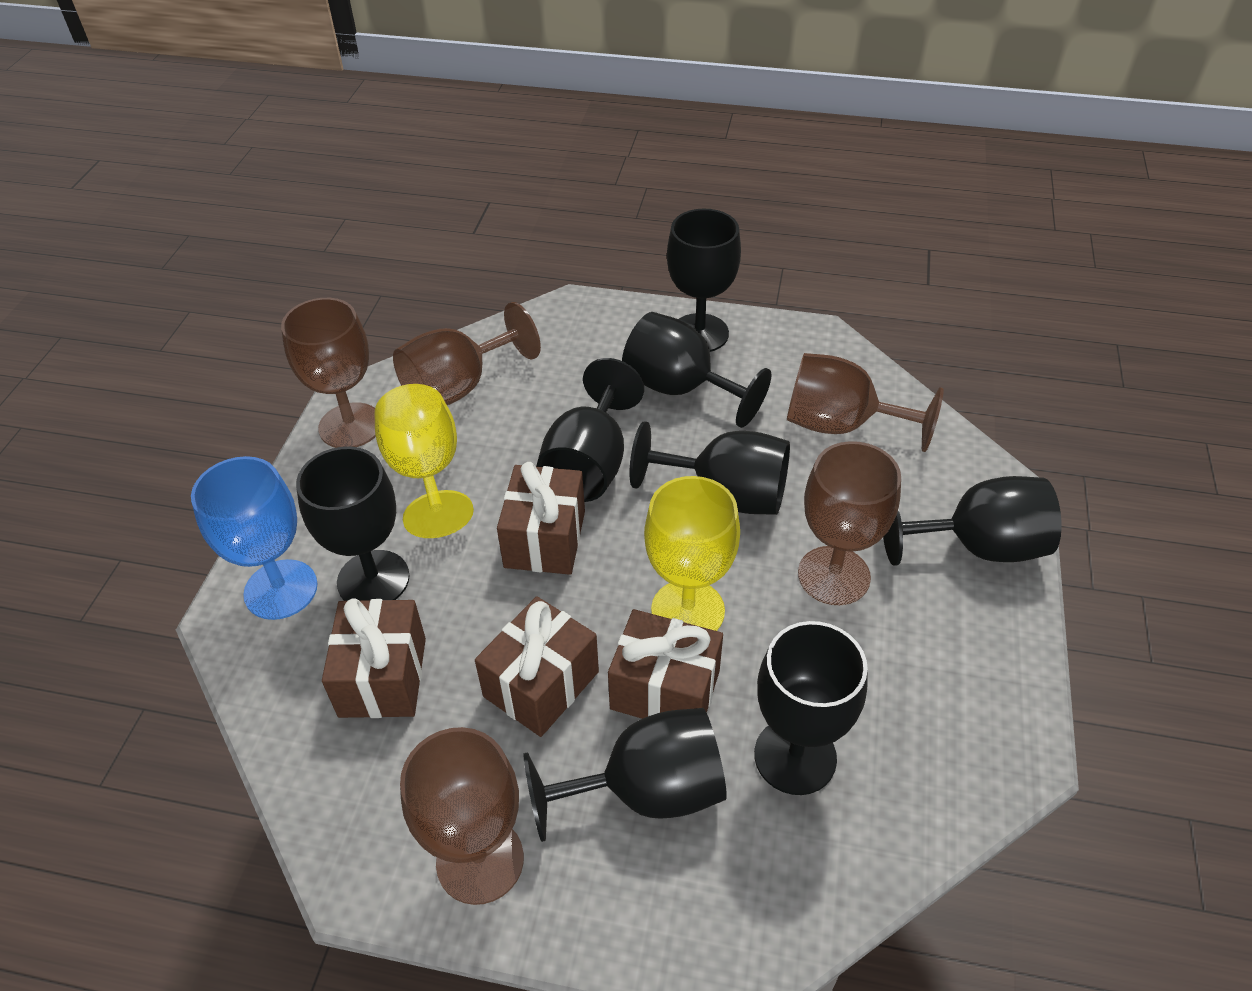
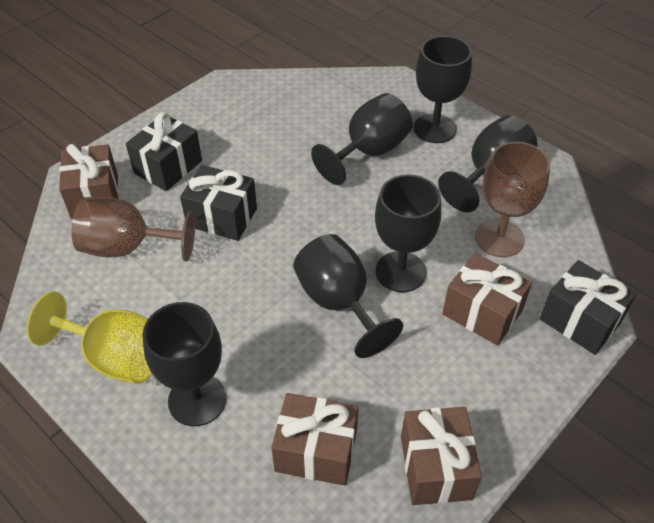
black gift: none = 0 -> [126,112,202,191] [180,165,257,241] [539,260,636,355] = 3
black goblet: [296,447,409,601] [523,708,727,842] [537,358,644,502] [622,312,771,428] [630,421,790,515] [667,209,741,352] [754,621,868,795] [883,476,1062,566] = 8 -> [143,302,226,426] [293,234,403,358] [311,93,413,185] [375,174,441,292] [414,36,472,143] [438,115,537,212] = 6
blue goblet: [191,456,318,620] = 1 -> none = 0
brown goblet: [281,298,376,448] [393,302,541,405] [400,727,524,905] [787,353,944,452] [798,441,901,605] = 5 -> [72,197,195,261] [475,142,550,257] = 2
yellow goblet: [374,384,474,538] [644,476,740,631] = 2 -> [26,291,152,384] = 1

